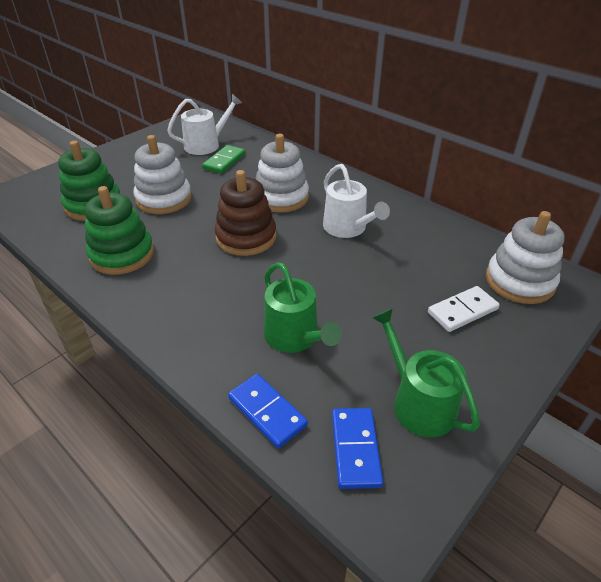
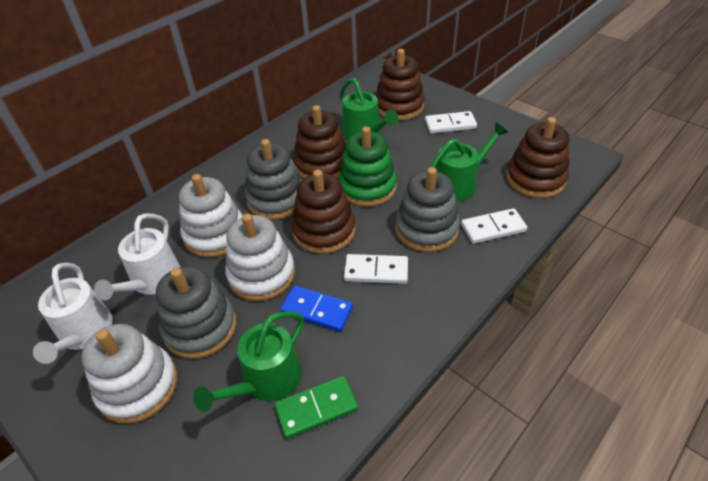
blue domino: [228,374,308,448] [332,408,383,489] = 2 -> [280,286,353,332] = 1
brown stacking toy: [215,170,276,256] = 1 -> [291,170,355,254] [293,105,346,179] [375,49,425,120] [506,117,569,198] = 4
green stacking toy: [58,141,120,221] [84,186,154,275] = 2 -> [338,126,397,207] = 1
green watering can: [264,262,342,353] [372,308,480,437] = 2 -> [193,311,304,412] [340,78,398,140] [429,122,508,202] = 3
grey stacking toy: none = 0 -> [156,266,237,359] [245,139,301,220] [395,167,460,252] = 3
white domino: [428,286,500,332] = 1 -> [344,254,408,284] [425,111,477,134] [461,208,527,244] = 3

